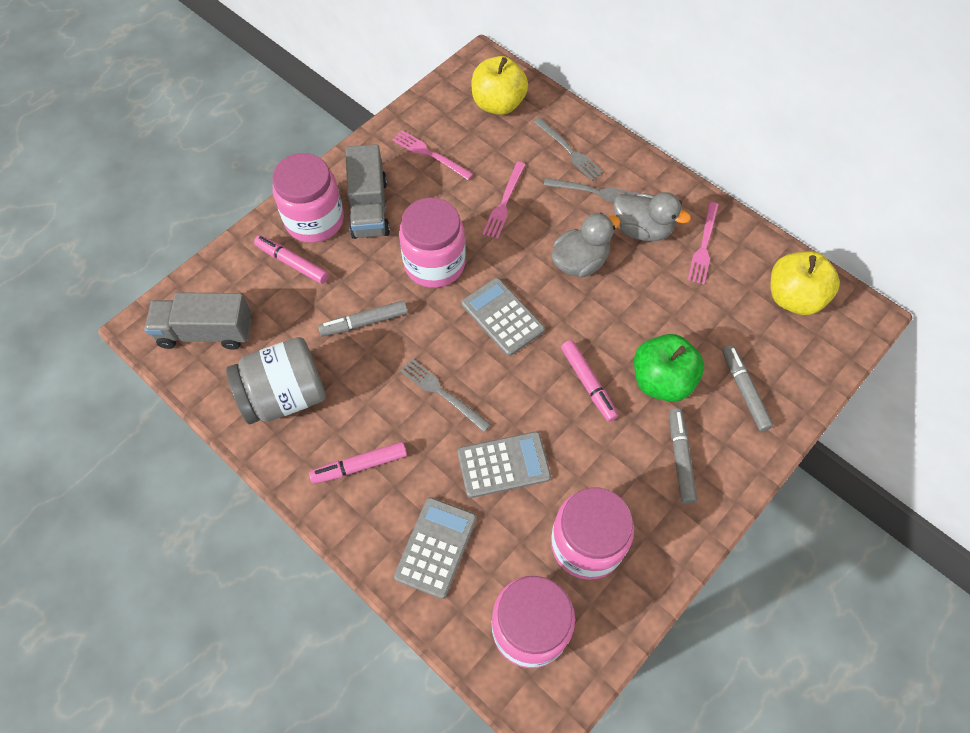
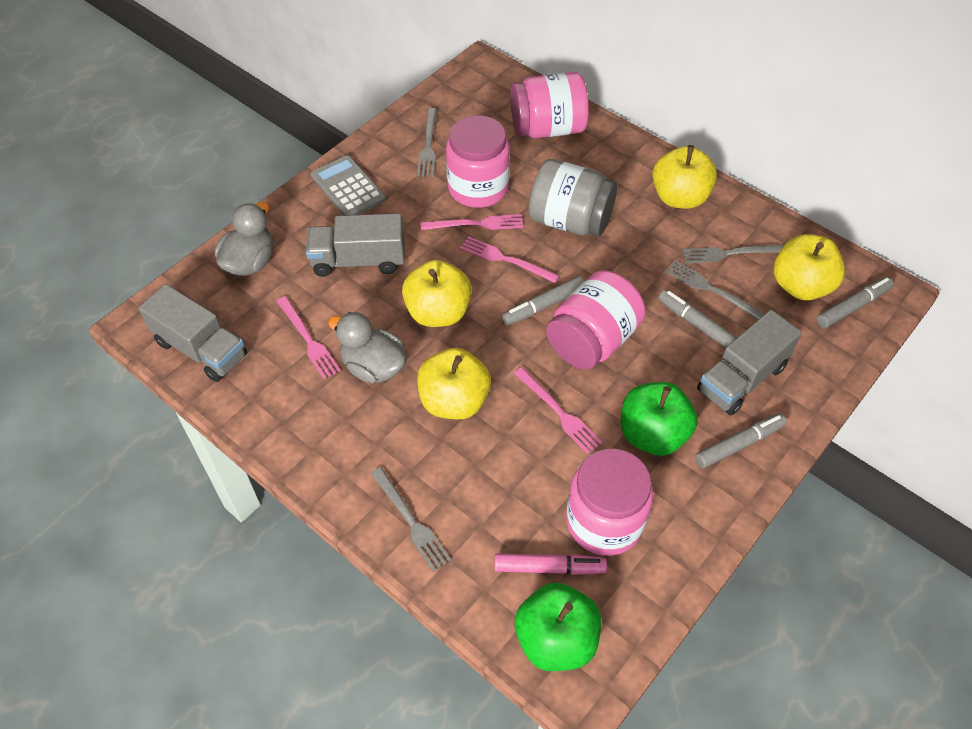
green apple: [634,334,704,402] = 1 -> [515,583,601,671] [621,382,698,456] = 2
grey calculator: [394,497,477,599] [457,431,551,498] [462,278,545,356] = 3 -> [311,155,386,215] = 1
grey fork: [400,358,491,432] [534,118,604,181] [544,178,637,202] = 3 -> [371,467,451,572] [417,108,437,177] [666,261,765,320] [682,244,785,264] = 4
grey marker: [318,300,408,336] [669,408,697,504] [722,345,774,431] = 3 -> [502,276,584,326] [658,290,738,348] [695,414,787,468] [817,277,894,328] = 4
grey truck: [144,292,251,350] [346,144,390,239] = 2 -> [138,284,247,382] [306,213,404,277] [697,310,802,415] = 3
pink fork: [392,130,473,180] [482,162,526,239] [688,202,719,284] = 3 -> [276,296,341,379] [421,214,523,230] [460,236,560,283] [514,367,603,454] = 4
pink marker: [254,235,329,284] [309,442,407,484] [561,340,618,422] = 3 -> [494,553,607,575] = 1
yellow apple: [472,56,528,115] [771,251,840,315] = 2 -> [402,260,472,327] [417,348,491,419] [652,145,717,209] [774,234,845,301] = 4

